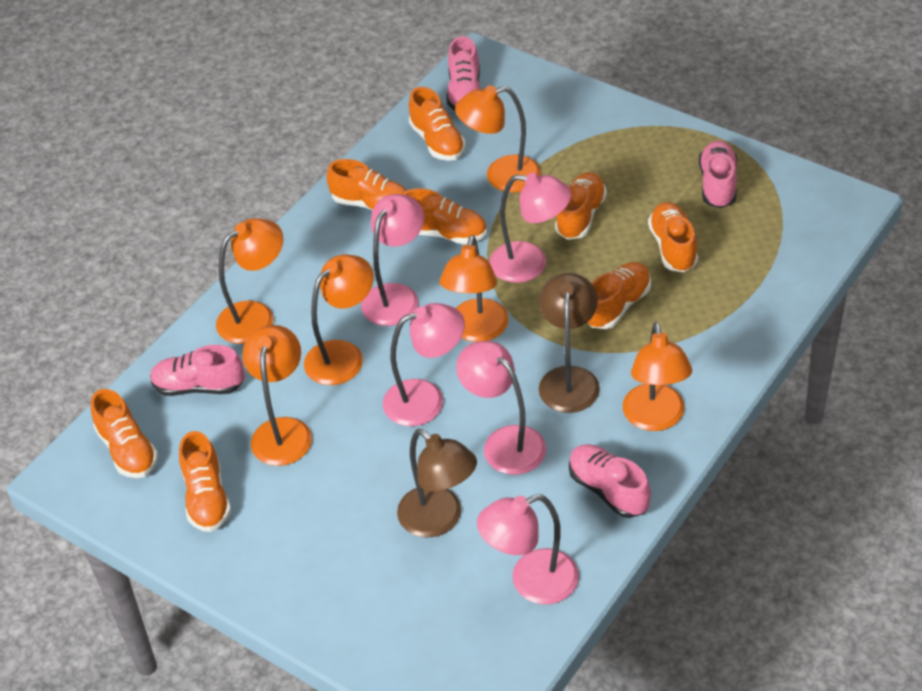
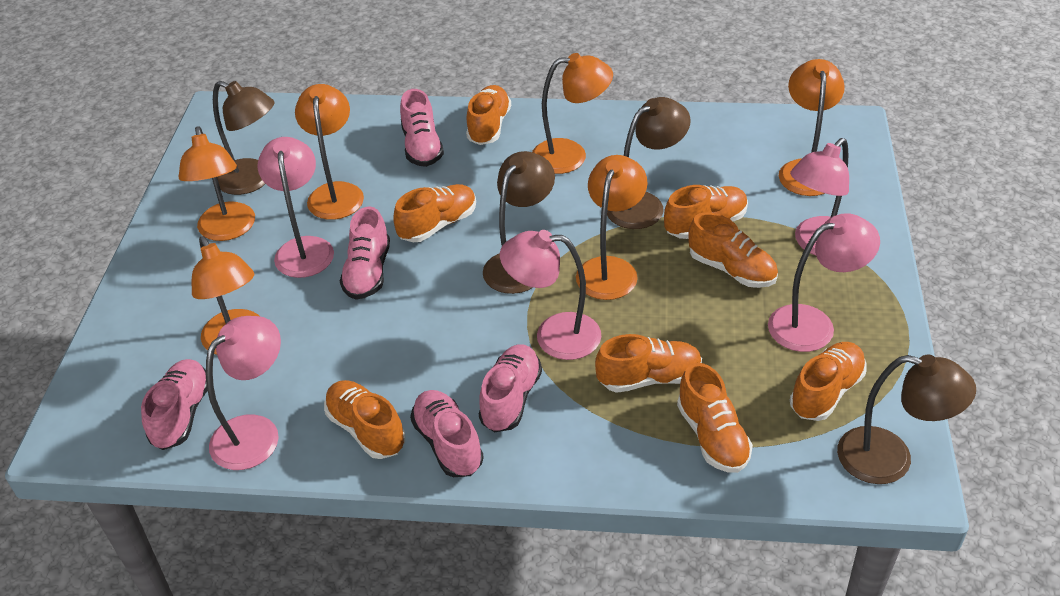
brown lamp: [397,429,477,538] [539,273,600,413] = 2 -> [213,81,275,195] [483,151,555,294] [607,97,690,229] [837,355,976,484] = 4
pink shoe: [150,345,245,396] [447,36,481,110] [569,444,651,518] [699,140,737,208] = 4 -> [141,359,208,450] [340,206,390,300] [400,89,444,167] [410,390,484,477] [479,344,542,432] = 5

